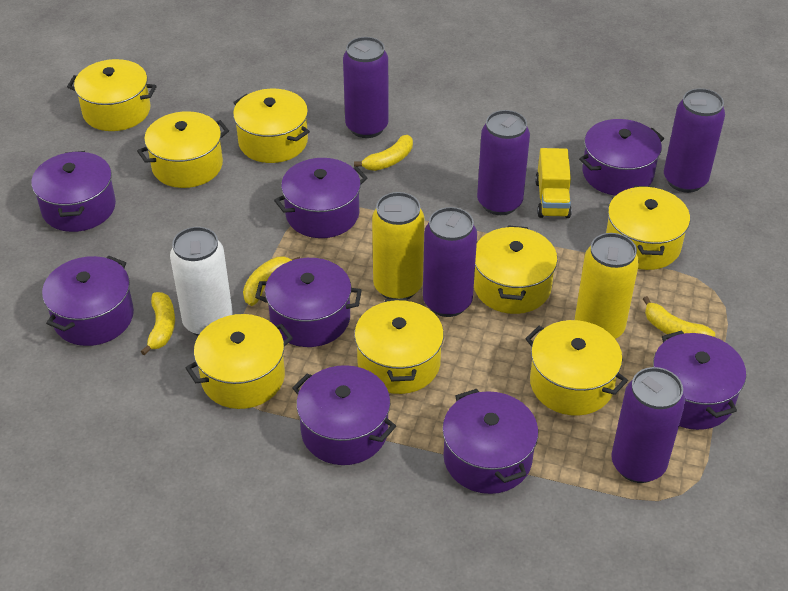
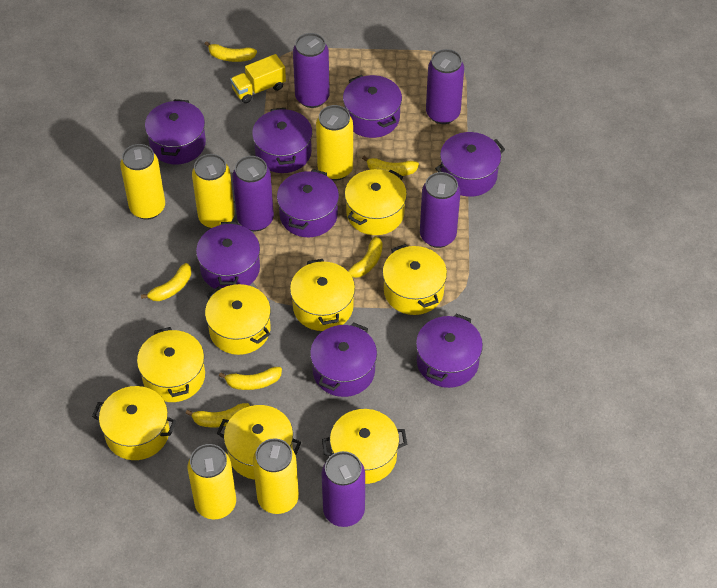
white can: [170,227,233,336] = 1 -> none = 0
yellow banana: [141,292,175,355] [243,256,300,306] [354,135,413,171] [643,296,715,337] = 4 -> [141,263,191,301] [185,403,250,427] [205,41,257,62] [219,367,282,390] [348,236,383,278] [362,156,419,176] = 6
yellow can: [372,192,424,299] [575,233,639,339] = 2 -> [120,144,165,220] [188,444,236,520] [192,154,235,229] [253,438,299,514] [316,105,353,181] = 5

